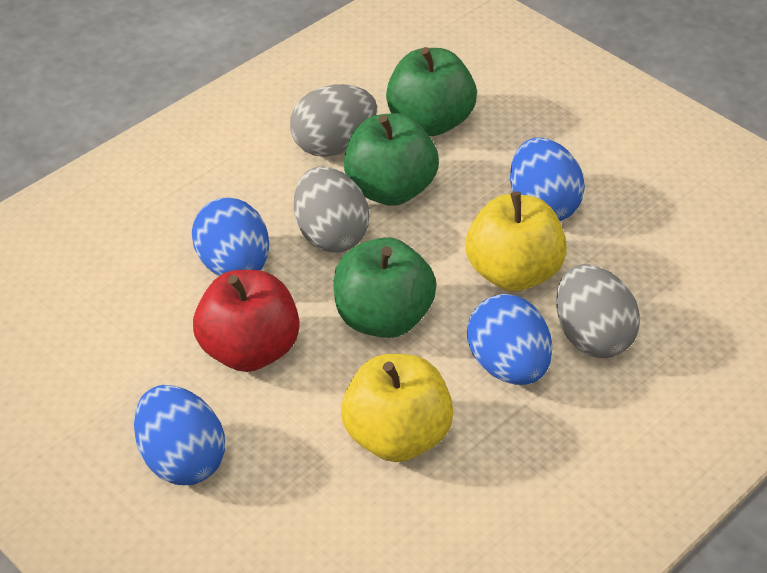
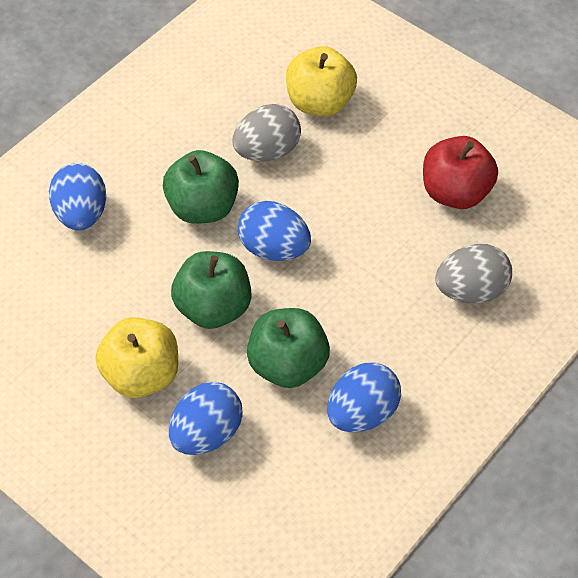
grey egg: [290,84,377,157] [294,166,370,252] [556,264,640,358] = 3 -> [233,104,301,161] [435,244,512,303] = 2

